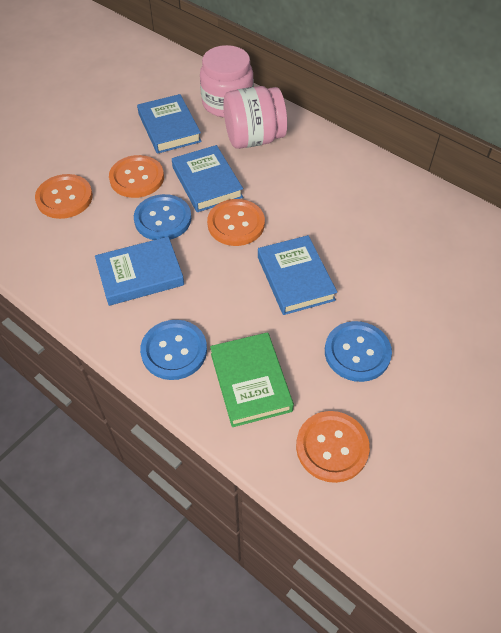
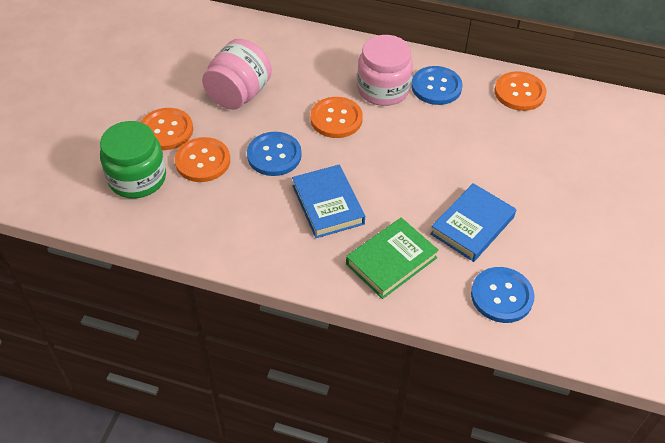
blue book: [95,237,184,306] [137,94,202,154] [172,145,243,212] [258,235,337,315] = 4 -> [292,165,365,238] [430,183,516,262] = 2
green jar: none = 0 -> [100,121,166,198] = 1

